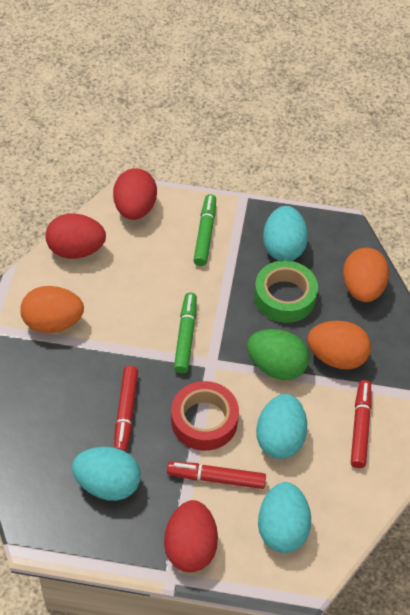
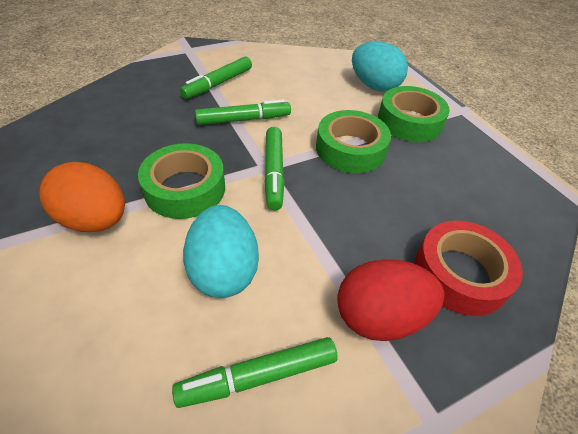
green egg: [247,329,309,380] = 1 -> none = 0
green marker: [174,293,197,373] [193,194,216,266] = 2 -> [172,337,338,408] [180,56,252,99] [195,99,291,125] [264,127,285,210] = 4
green tape: [254,261,318,323] = 1 -> [138,143,225,219] [316,110,391,173] [378,86,450,142] = 3
orange egg: [20,286,84,333] [307,321,371,369] [343,248,389,302] = 3 -> [39,162,125,232] = 1
red egg: [46,214,106,259] [113,168,157,220] [164,500,218,572] = 3 -> [337,259,445,341] = 1
red marker: [114,366,138,452] [167,461,266,489] [351,380,372,468] = 3 -> none = 0
turquoise egg: [72,447,141,501] [256,394,307,459] [258,482,311,553] [263,206,308,261] = 4 -> [183,205,259,298] [352,41,408,92] = 2

